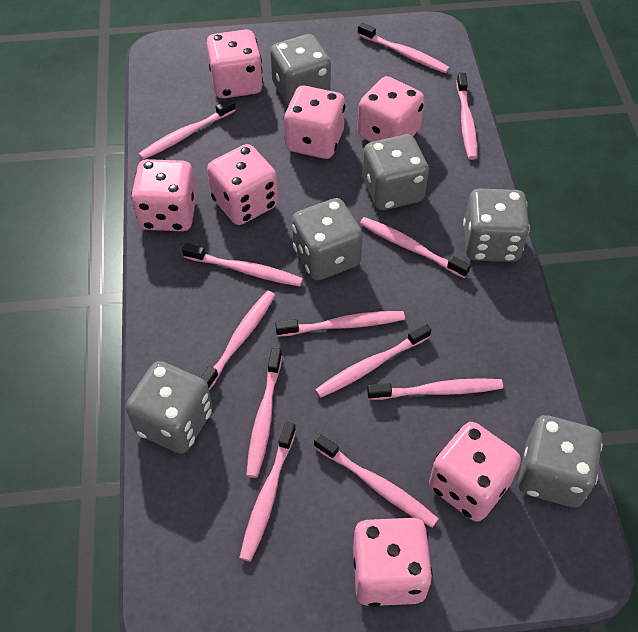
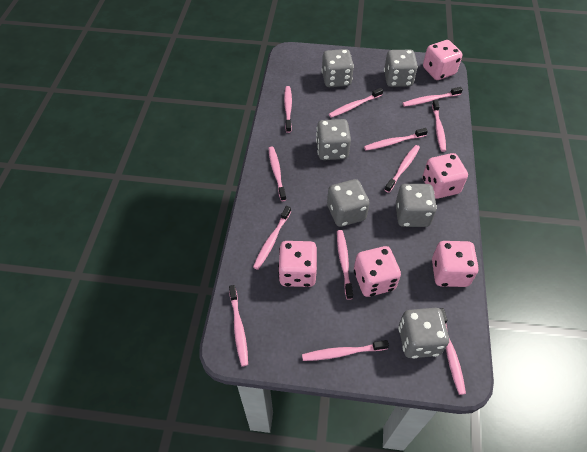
pink dice: [131,159,197,231] [206,30,263,98] [207,144,278,225] [284,86,345,159] [353,517,433,607] [357,76,424,142] [429,422,521,522] = 7 -> [278,241,317,287] [354,246,401,297] [423,40,462,80] [423,153,468,199] [432,241,479,287] = 5

